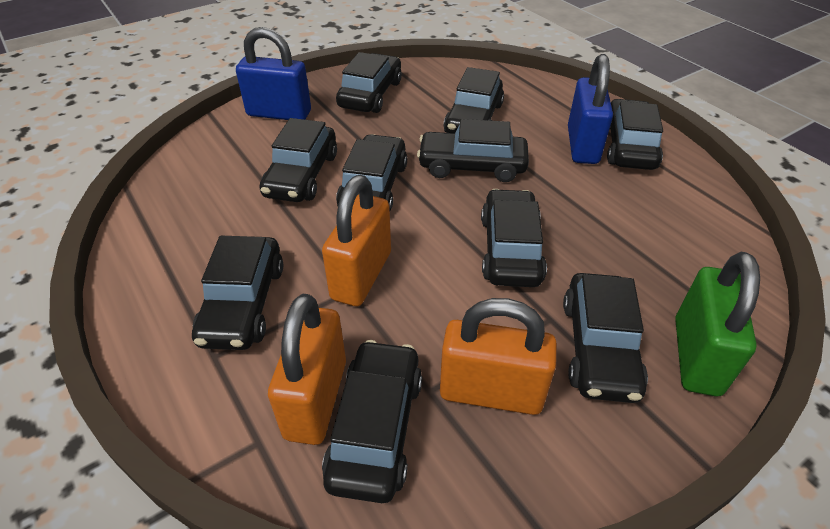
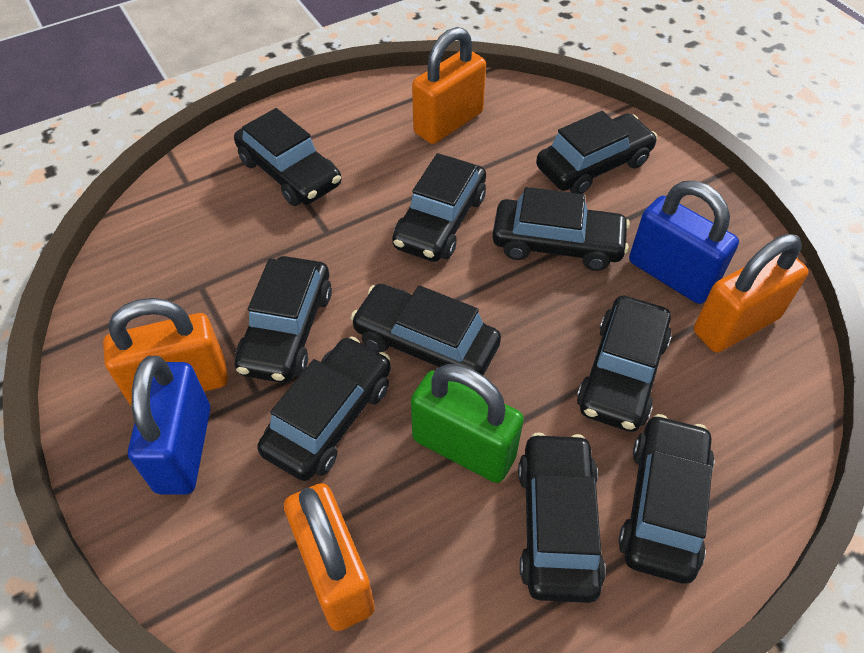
orange padlock: [268,294,346,445] [322,175,391,306] [440,298,557,415] = 3 -> [103,298,228,406] [284,483,375,631] [412,27,486,144] [694,234,809,353] = 4

